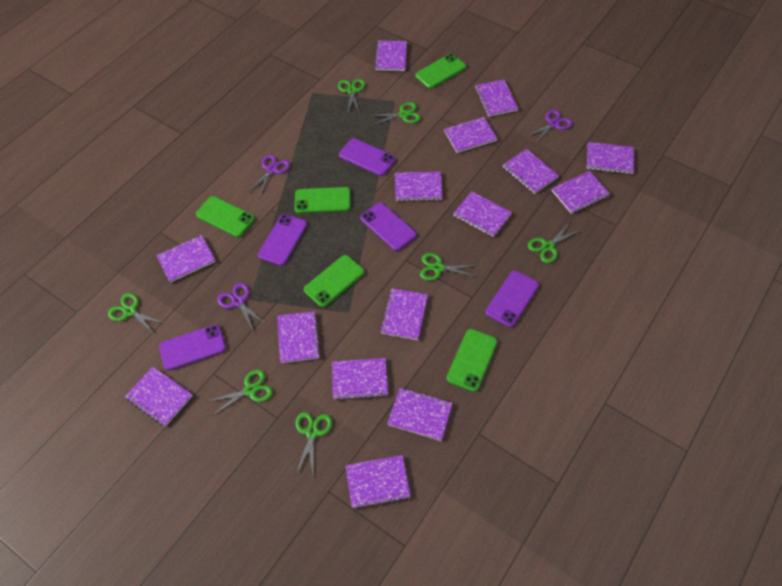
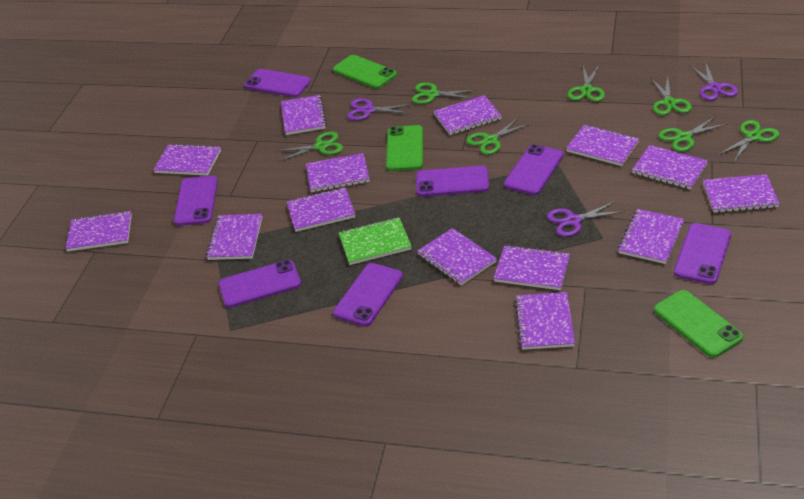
green notebook: none = 0 -> [339,217,412,265] = 1
green phone: [196,196,255,237] [295,187,351,213] [304,255,365,307] [415,54,466,89] [447,329,497,392] = 5 -> [333,55,397,89] [386,125,423,171] [654,290,743,358] = 3
purple notebook: [125,367,193,427] [156,235,216,283] [277,311,321,363] [332,358,388,400] [345,455,411,509] [374,40,407,71] [380,288,428,340] [387,388,453,441] [395,172,443,202] [444,117,498,153] [453,191,512,237] [475,79,519,117] [503,149,559,194] [552,171,610,214] [587,142,634,174] = 15 -> [66,211,132,252] [153,144,221,176] [206,214,262,260] [281,95,327,135] [287,187,355,232] [306,153,370,192] [417,228,497,285] [433,95,502,135] [493,245,570,290] [515,292,575,350] [566,125,639,166] [618,209,684,264] [632,145,708,189] [703,174,780,213] = 14
purple phone: [159,324,226,371] [258,214,307,266] [339,138,396,176] [360,203,417,251] [485,271,539,327] = 5 -> [174,176,218,226] [219,260,301,308] [244,69,311,97] [333,263,403,326] [416,166,489,197] [504,144,563,195] [674,223,731,284] = 7

